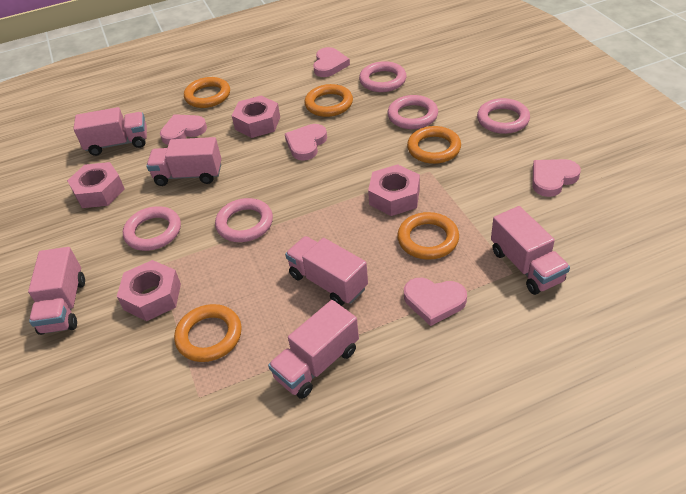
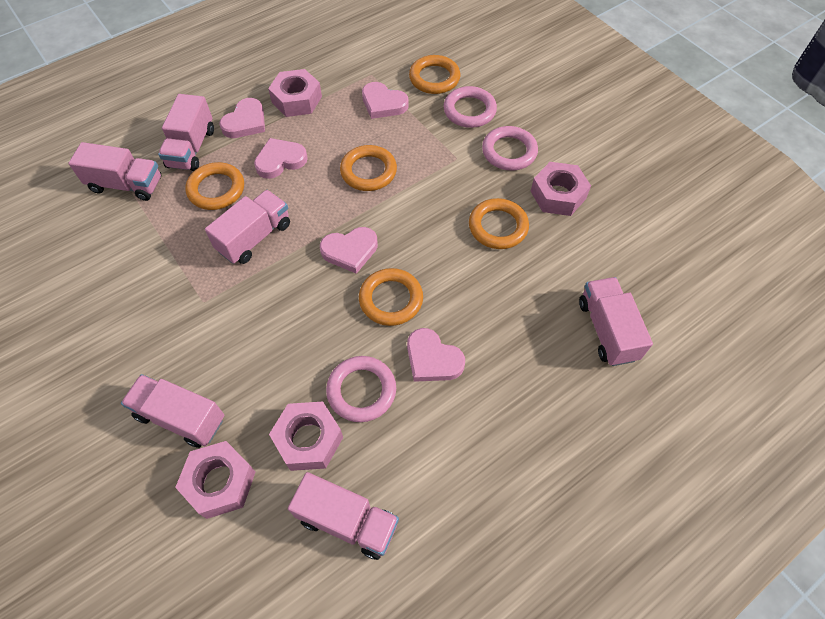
pink ring: [123,206,181,251] [215,198,273,242] [359,61,406,92] [388,95,438,129] [477,98,530,134] = 5 -> [326,356,396,422] [444,86,497,128] [482,126,538,171] = 3

